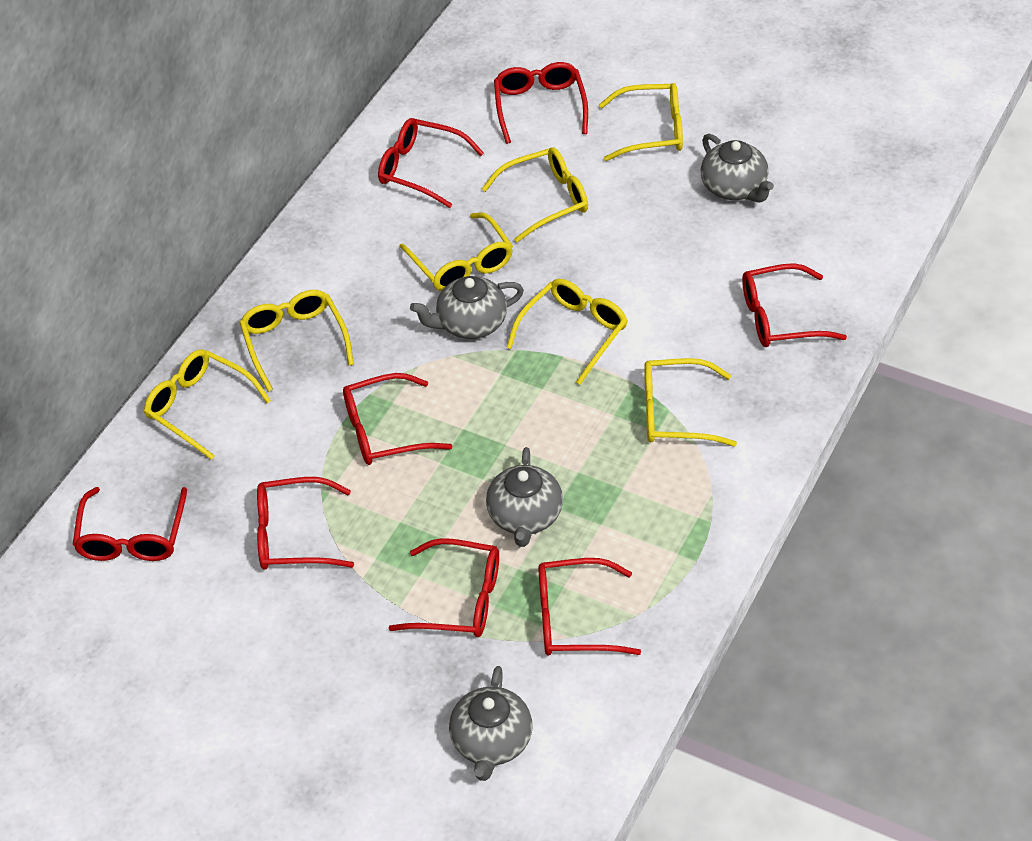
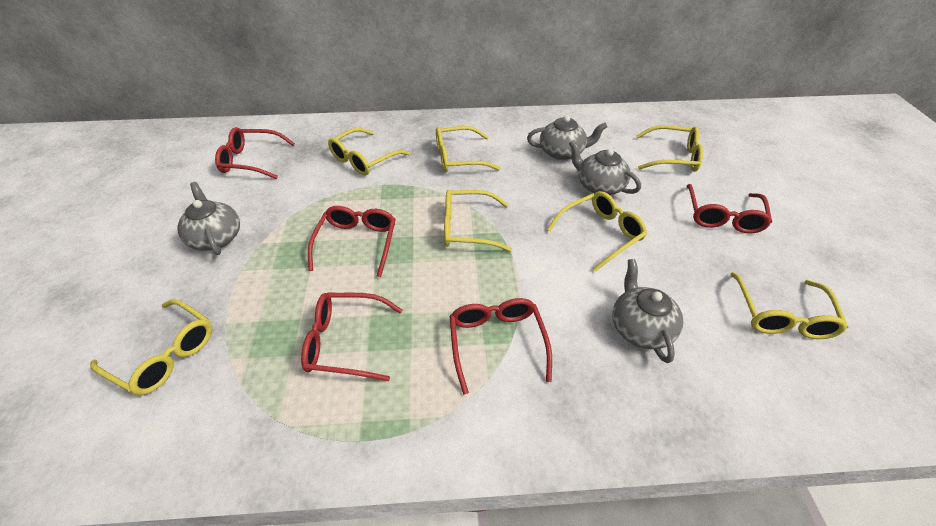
red glasses: [73,487,187,561] [257,477,354,570] [343,373,452,465] [378,118,484,208] [389,538,499,637] [494,62,588,144] [538,558,641,656] [742,263,847,347] = 8 -> [215,127,295,179] [301,293,402,381] [308,206,396,277] [450,298,552,395] [687,184,772,234] = 5

